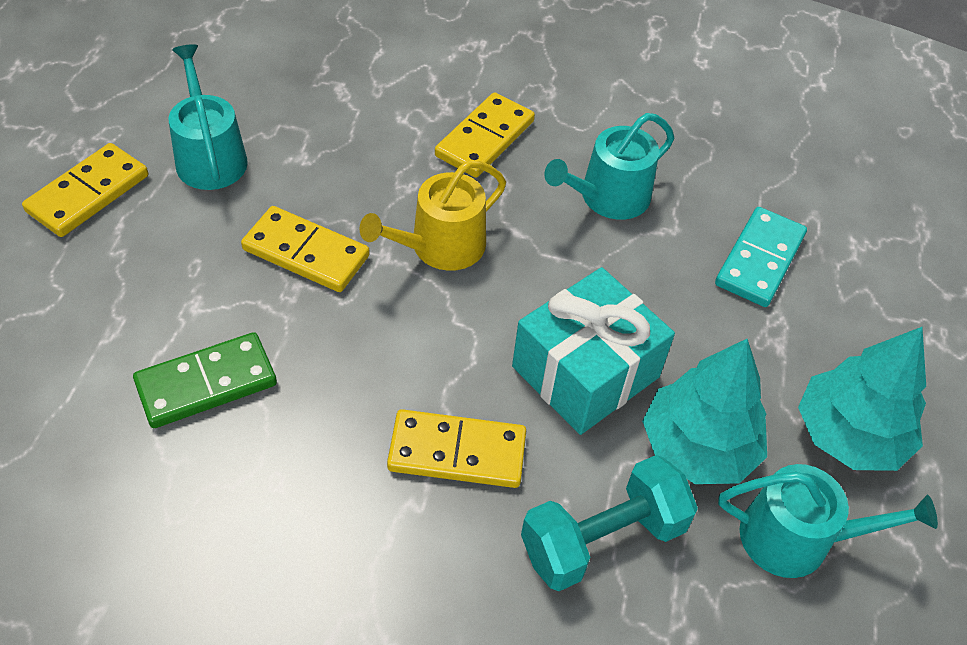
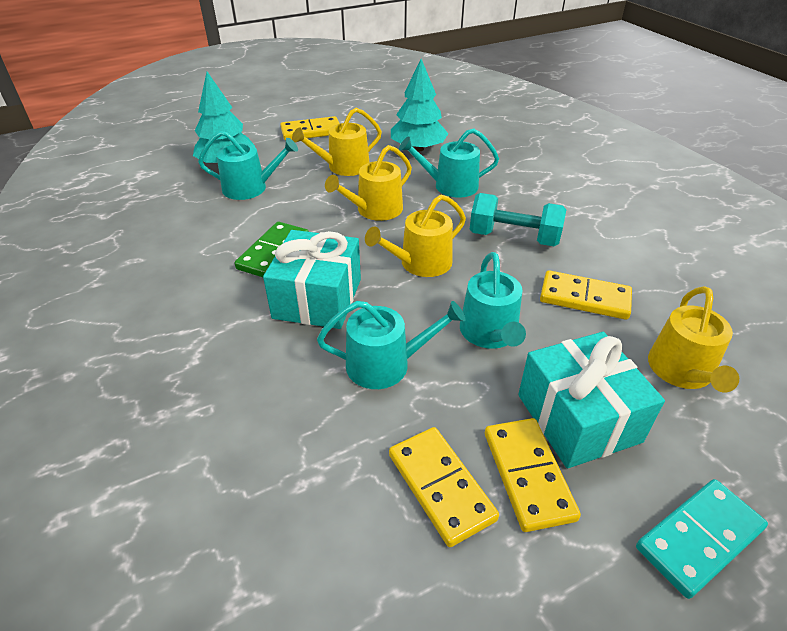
turquoise gift: [512,267,675,435] = 1 -> [263,230,361,329] [518,332,665,468] = 2
turquoise watering can: [168,44,248,190] [544,113,674,220] [718,464,938,578] = 3 -> [198,131,298,200] [317,301,465,389] [399,129,499,198] [460,252,526,349] = 4
yellow watering can: [359,160,506,271] = 1 -> [292,108,382,176] [325,145,412,221] [365,195,466,277] [648,286,739,392] = 4

